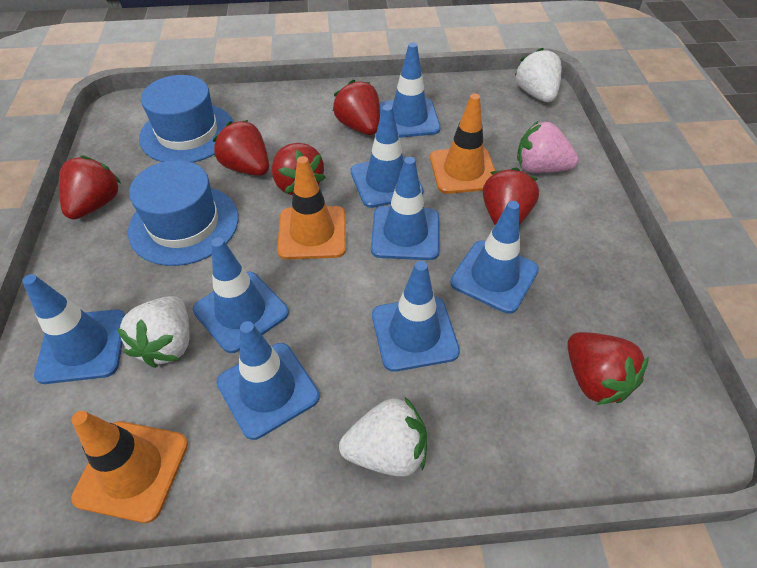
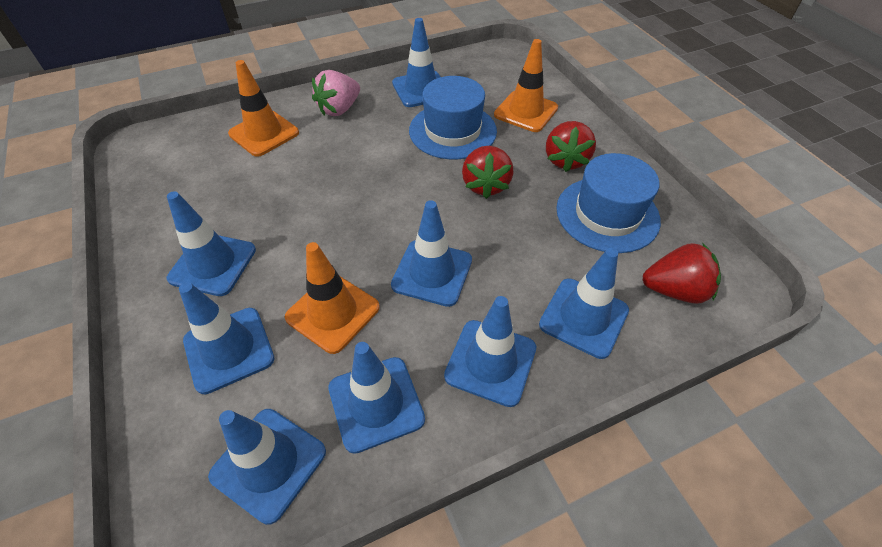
red strawberry: [59,156,121,219] [213,120,269,176] [272,143,326,195] [333,80,380,135] [483,168,539,225] [567,332,649,405] = 6 -> [462,146,514,199] [546,121,596,172] [643,243,721,304] = 3
white strawberry: [117,296,189,368] [339,396,427,477] [515,48,562,102] = 3 -> none = 0

